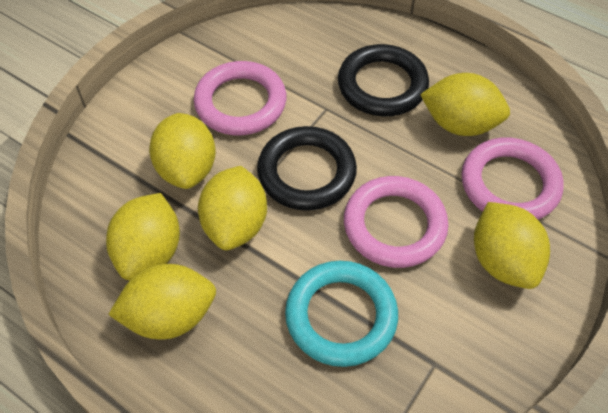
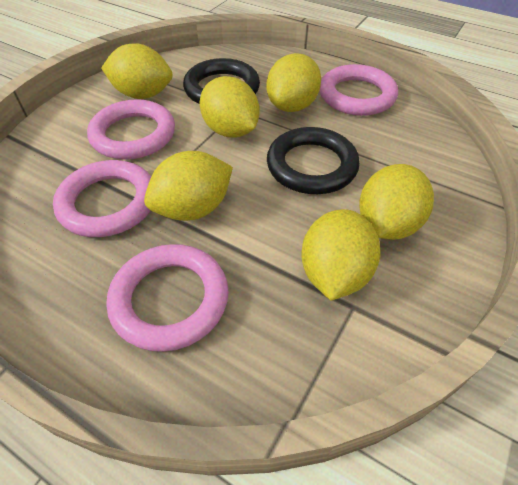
pink ring: [194,61,286,135] [344,176,448,268] [462,137,564,220] = 3 -> [53,160,151,237] [87,99,175,160] [106,244,229,352] [320,64,398,116] = 4
turquoise ring: [285,261,398,367] = 1 -> none = 0

